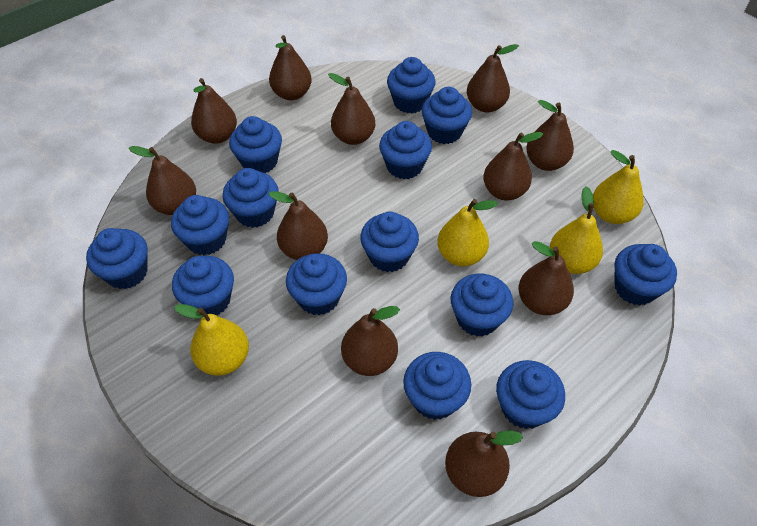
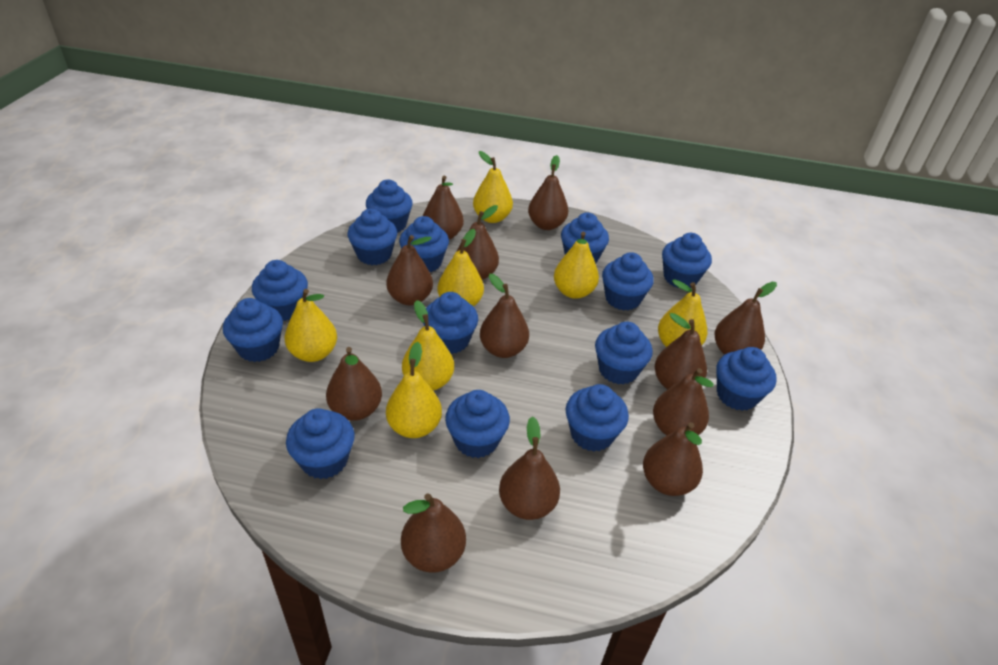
brown pear: [129,146,196,215] [191,78,237,144] [268,191,328,260] [269,35,312,100] [328,73,375,145] [341,306,400,376] [445,431,523,497] [467,44,519,112] [483,132,543,201] [519,241,574,315] [526,100,574,171] = 11 -> [326,347,382,421] [386,235,433,305] [401,493,466,573] [423,176,464,239] [456,205,499,280] [480,274,529,358] [499,416,560,520] [528,155,568,230] [643,422,703,496] [653,368,714,436] [655,313,707,389] [715,282,777,355] = 12
yellow pear: [174,304,249,376] [437,199,498,266] [550,186,603,274] [593,150,644,224] = 4 -> [285,289,337,362] [386,342,442,438] [402,300,454,391] [437,229,484,307] [473,151,513,223] [554,232,599,299] [658,279,707,347] = 7

